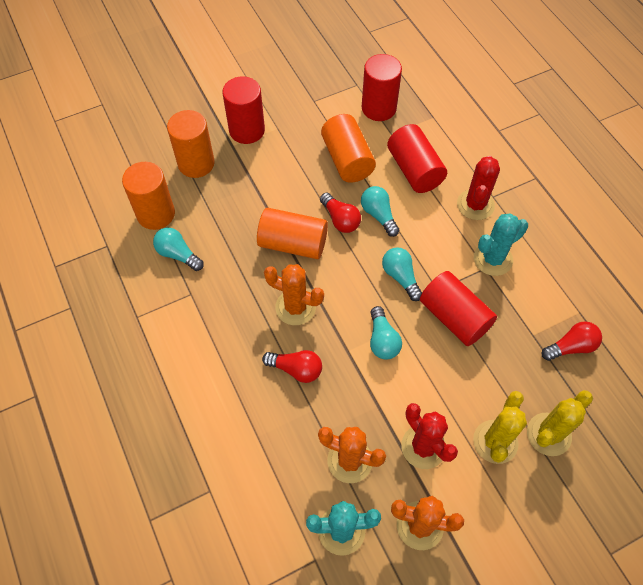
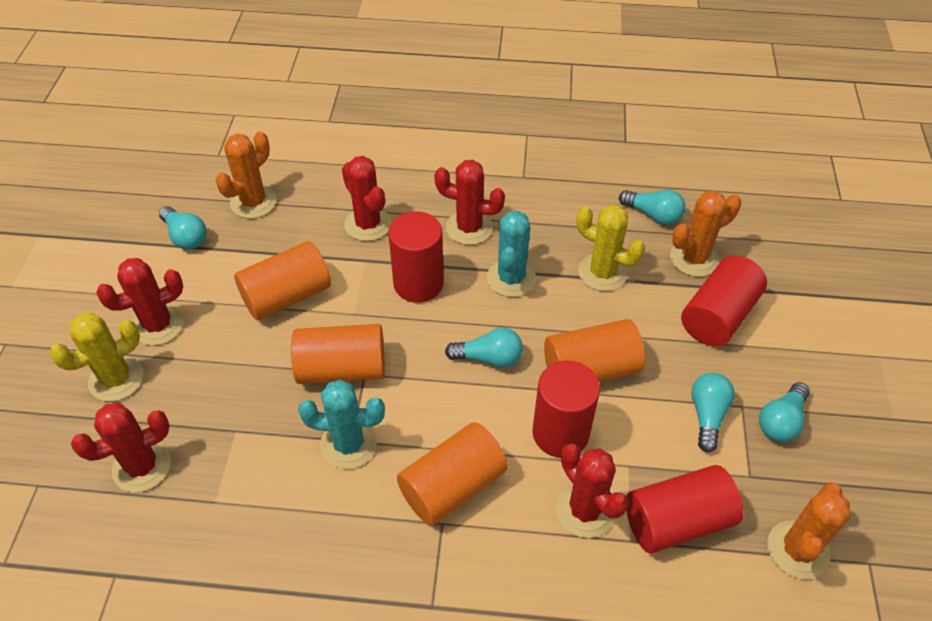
red cactus: [401,403,458,469] [457,156,500,220] = 2 -> [71,403,171,492] [96,258,184,346] [342,156,391,241] [434,160,505,245] [556,444,629,538] = 5
red light bulb: [262,350,322,383] [320,193,361,233] [542,321,602,361] = 3 -> none = 0
turquoise light bulb: [153,228,204,271] [361,186,399,237] [370,306,402,360] [382,247,422,301] = 4 -> [159,206,207,250] [445,328,523,368] [619,190,685,225] [691,373,735,452] [759,382,810,442] = 5

